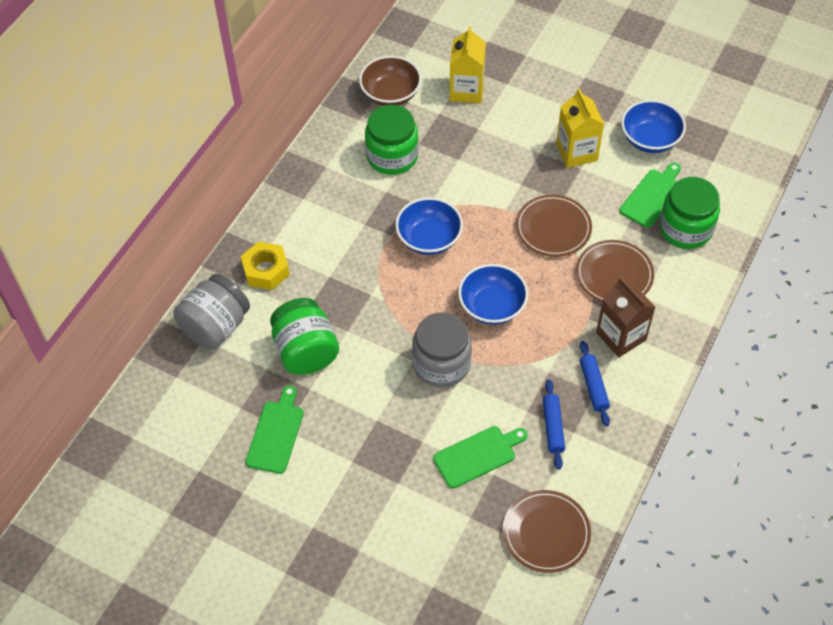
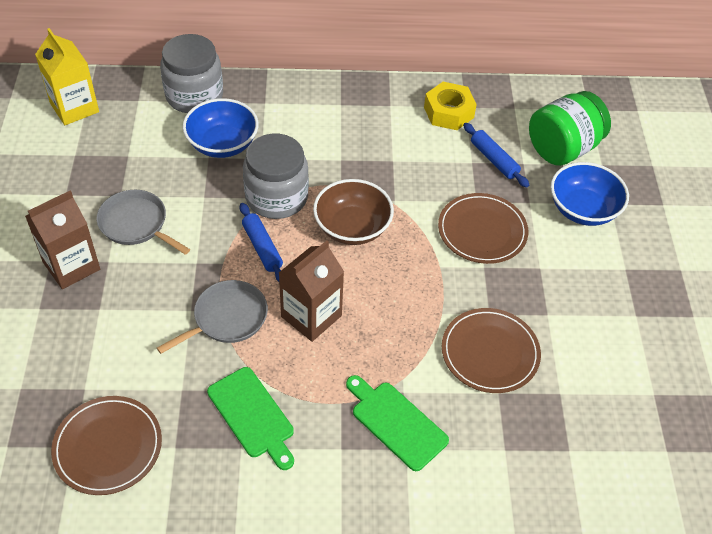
blue bowl: [395,197,463,255] [458,264,528,325] [621,100,686,153] = 3 -> [183,98,258,158] [551,162,629,226] = 2
brown carton: [596,277,655,357] = 1 -> [25,191,100,289] [279,241,344,342] = 2
green cutting board: [246,385,304,474] [433,426,528,488] [619,163,681,228] = 3 -> [207,367,294,470] [346,375,449,471] = 2
green jar: [270,298,339,375] [365,105,419,175] [659,177,720,249] = 3 -> [529,91,611,166] = 1
grey pan: none = 0 -> [97,190,190,255] [157,280,268,354] = 2
yellow carton: [450,26,486,104] [556,88,604,168] = 2 -> [35,28,99,125] = 1

